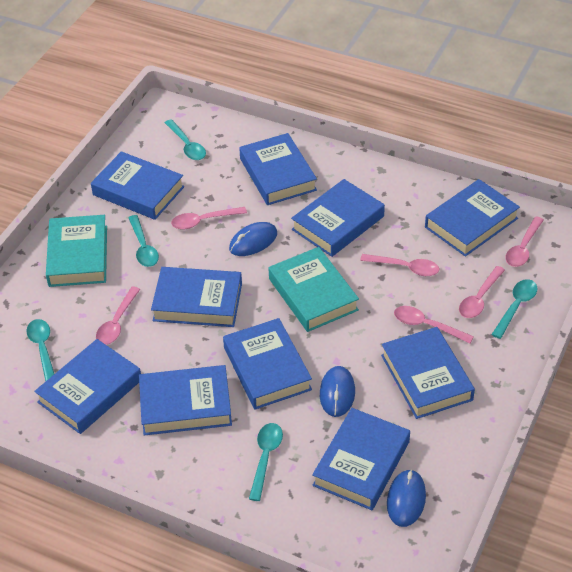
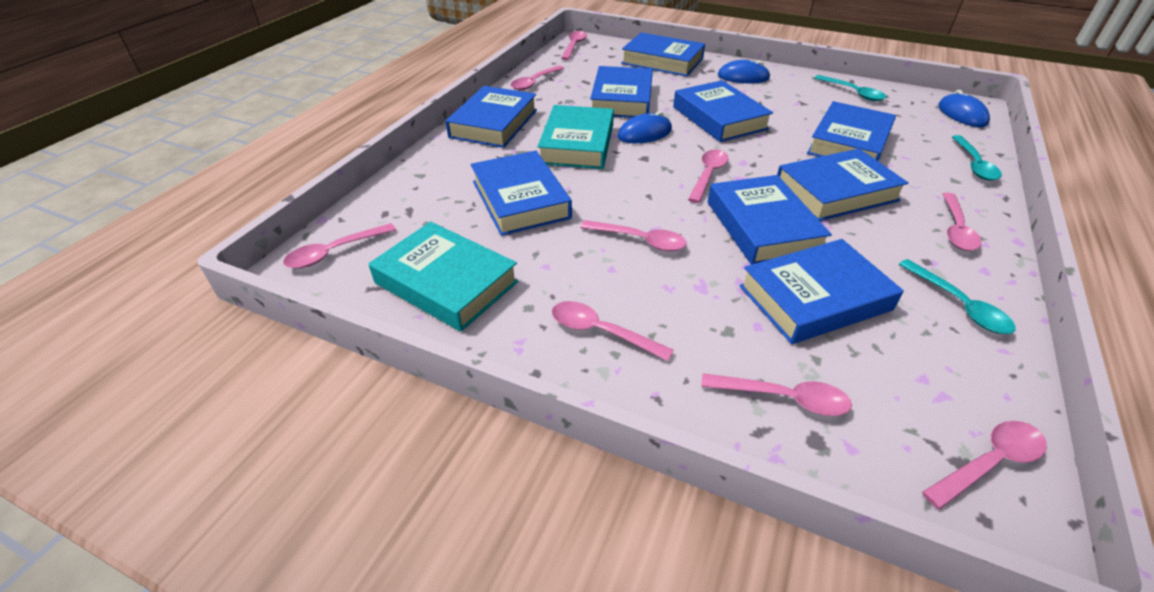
blue book: [34,339,141,434] [91,151,184,220] [139,365,232,435] [151,267,242,327] [223,318,312,410] [239,133,317,205] [291,179,385,257] [312,408,410,510] [381,327,475,419] [425,179,520,257] = 10 -> [445,86,537,148] [471,151,572,236] [590,66,653,118] [621,32,705,76] [673,80,773,142] [708,175,832,265] [739,239,904,344] [777,149,908,221] [807,101,896,161] = 9
pink spoon: [96,287,140,345] [171,207,247,229] [360,254,439,276] [394,306,474,344] [459,266,505,318] [506,216,544,267] = 6 -> [283,223,396,268] [511,65,564,90] [552,301,674,361] [561,31,587,60] [580,220,687,251] [688,149,729,203] [701,373,852,416] [922,421,1047,510] [942,192,982,251] = 9
turquoise spoon: [26,319,54,381] [128,215,159,267] [165,119,206,160] [249,423,283,501] [491,279,538,339] = 5 -> [814,75,886,101] [899,259,1016,334] [952,135,1002,181] = 3

